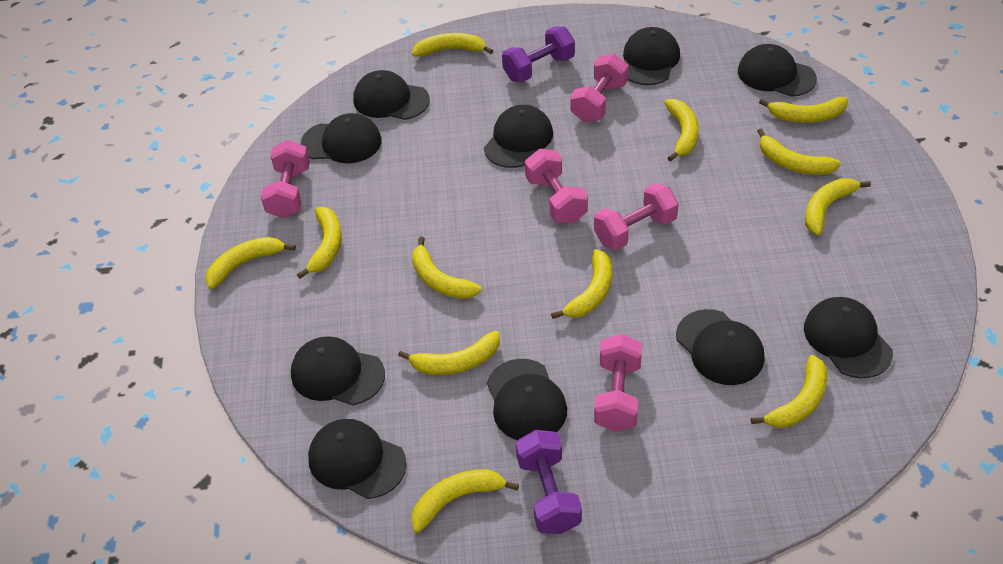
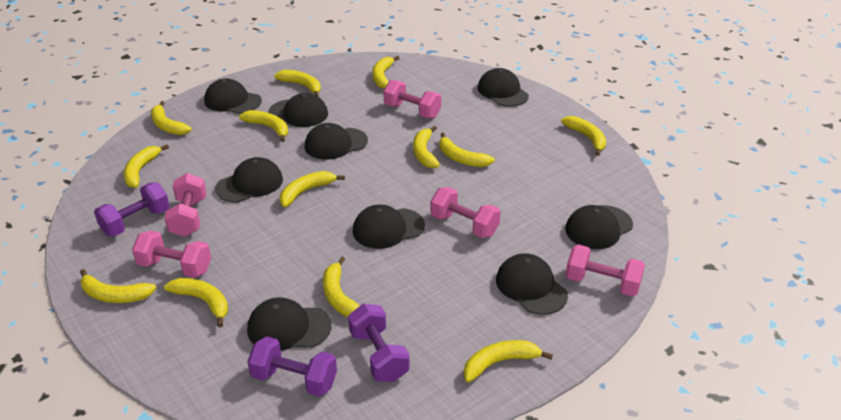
black cap: [291,336,385,405] [301,113,382,164] [308,419,407,499] [353,70,430,120] [484,105,553,168] [487,359,567,440] [623,27,680,85] [676,309,765,385] [738,44,817,97] [804,297,893,378] = 10 -> [204,79,262,114] [215,157,283,202] [247,297,332,351] [268,93,328,127] [305,123,368,160] [353,205,425,249] [477,68,529,107] [496,253,568,315] [565,205,633,249] = 9
purple dumbbell: [502,27,575,82] [516,430,582,534] = 2 -> [94,182,170,236] [247,336,337,397] [348,304,409,382] = 3
yellow banana: [205,237,296,289] [297,207,342,279] [398,331,500,375] [411,469,519,533] [412,33,493,57] [412,237,481,299] [551,249,612,319] [664,99,699,162] [751,355,827,428] [757,129,841,175] [759,97,848,123] [805,178,871,236] = 12 -> [80,269,156,303] [124,144,169,188] [151,101,192,135] [164,278,228,327] [239,110,288,142] [274,70,321,96] [280,171,345,207] [323,257,360,317] [372,56,399,89] [413,126,440,168] [439,133,495,167] [464,340,553,382] [561,116,606,156] = 13

